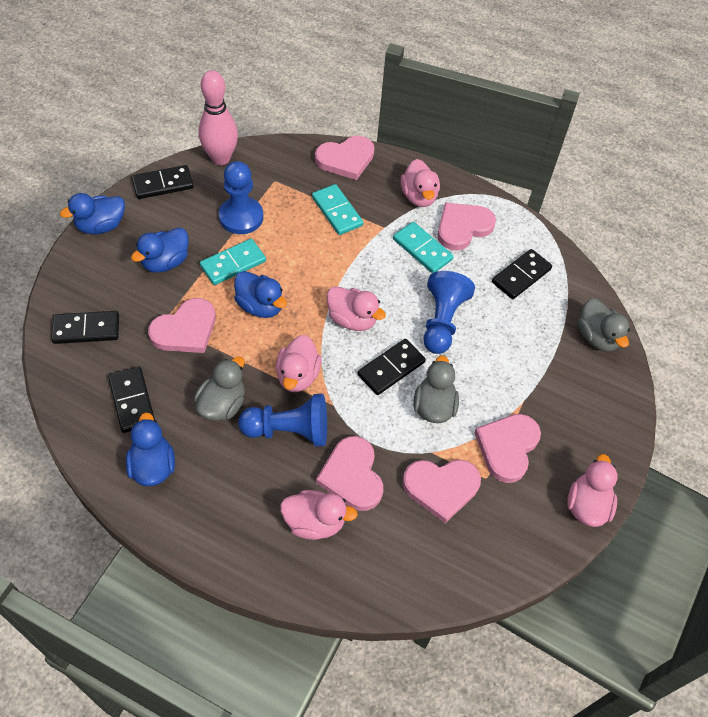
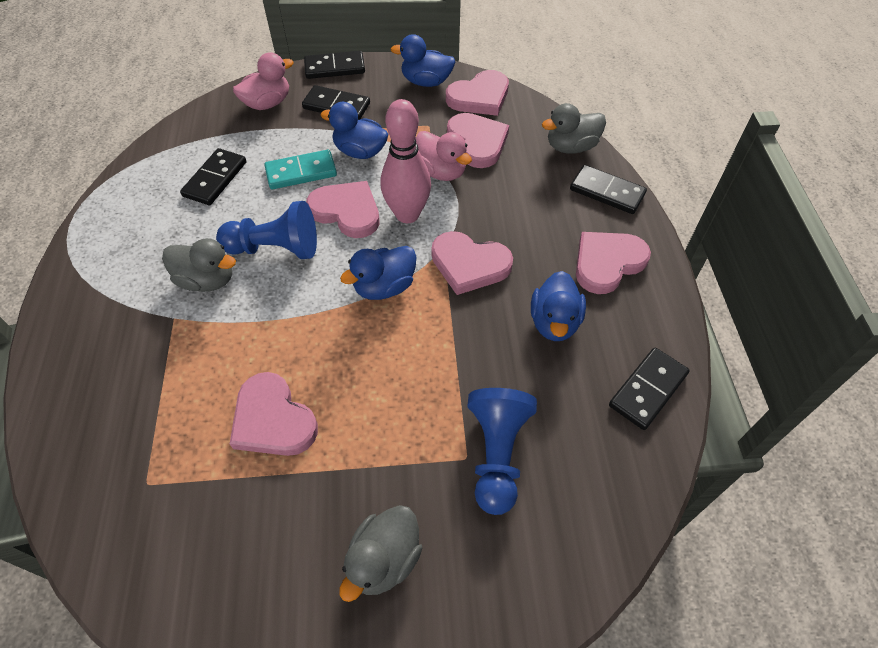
blue pawn: [219,161,263,234] [238,394,327,446] [424,271,475,354] = 3 -> [216,201,317,259] [467,388,537,515] = 2
pink duck: [276,335,322,392] [280,490,358,540] [327,286,386,331] [401,159,440,207] [567,454,618,527] = 5 -> [233,52,293,110] [415,131,472,181] = 2
turquoise domino: [200,239,266,285] [312,184,363,235] [393,222,454,273] = 3 -> [264,150,337,189] = 1

